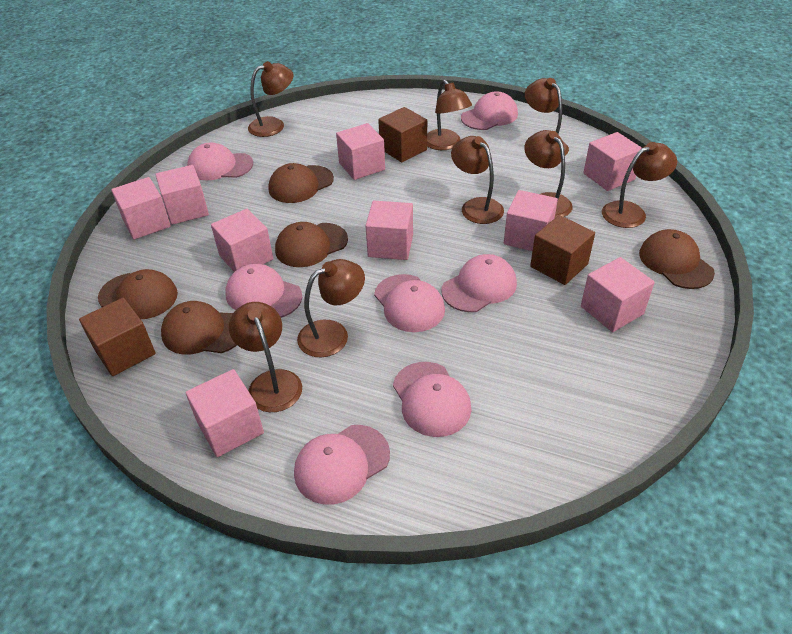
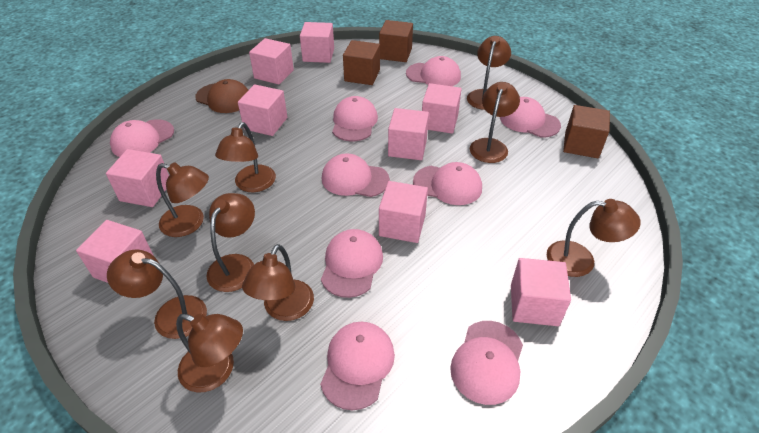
brown cap: [98,269,178,319] [161,301,237,355] [268,163,334,203] [275,222,348,267] [639,229,715,289] = 5 -> [195,79,248,113] = 1
brown lamp: [229,302,302,412] [248,61,294,137] [297,259,365,357] [427,80,472,150] [451,136,504,224] [524,130,573,219] [525,78,569,156] [602,142,677,228] = 8 -> [107,250,207,339] [156,162,209,237] [176,314,243,392] [206,193,255,292] [215,122,276,192] [242,244,314,321] [467,36,511,110] [470,82,520,163] [547,199,641,277] = 9
pink cap: [187,142,253,180] [225,263,302,318] [294,425,390,505] [374,274,445,332] [393,362,471,437] [442,254,517,312] [461,91,518,130] = 7 -> [110,119,174,157] [320,322,395,410] [321,229,383,298] [322,153,390,197] [332,96,378,141] [406,56,461,86] [413,162,482,205] [450,321,523,405] [500,97,561,137] = 9

